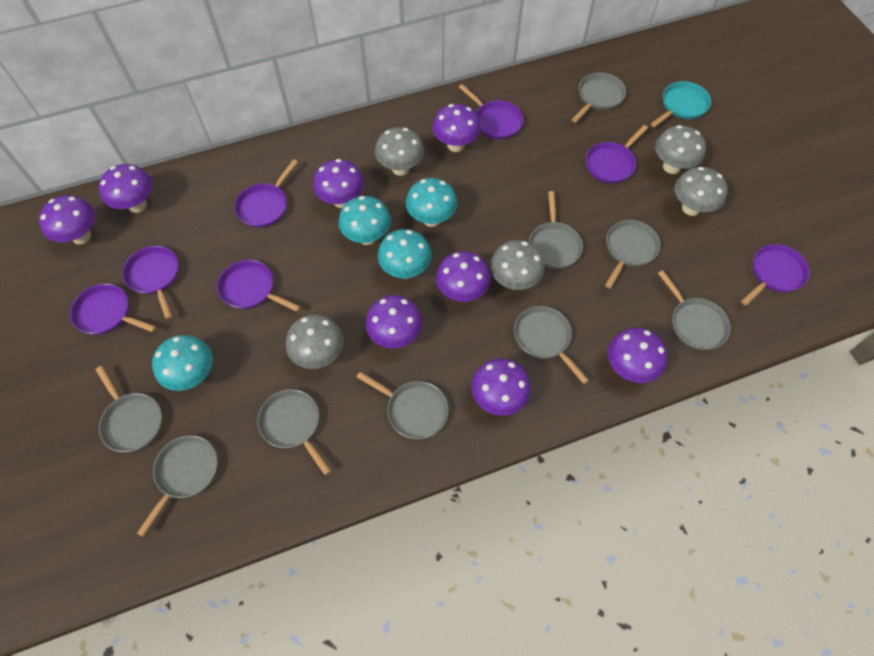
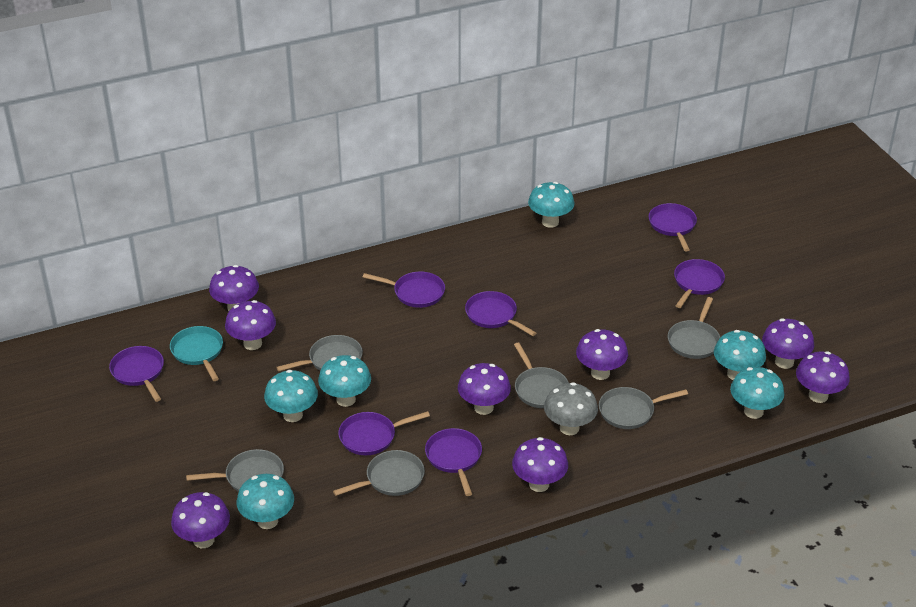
grey mushroom: [286,314,343,369] [375,127,424,176] [490,240,545,290] [655,125,706,174] [675,167,728,216] = 5 -> [544,382,598,435] = 1
grey pan: [95,366,162,452] [137,435,218,537] [257,389,331,475] [357,372,449,439] [514,306,589,384] [529,191,583,269] [572,73,626,123] [605,220,661,289] [658,270,731,350] = 9 -> [186,449,284,492] [276,335,363,372] [333,450,425,496] [514,343,569,408] [599,387,688,429] [668,297,720,359] = 6
turquoise mushroom: [152,335,213,391] [339,196,391,245] [378,229,431,279] [406,178,457,227] = 4 -> [237,474,294,529] [264,370,318,422] [318,355,371,407] [528,182,574,228] [714,330,766,380] [730,367,784,419] = 6

